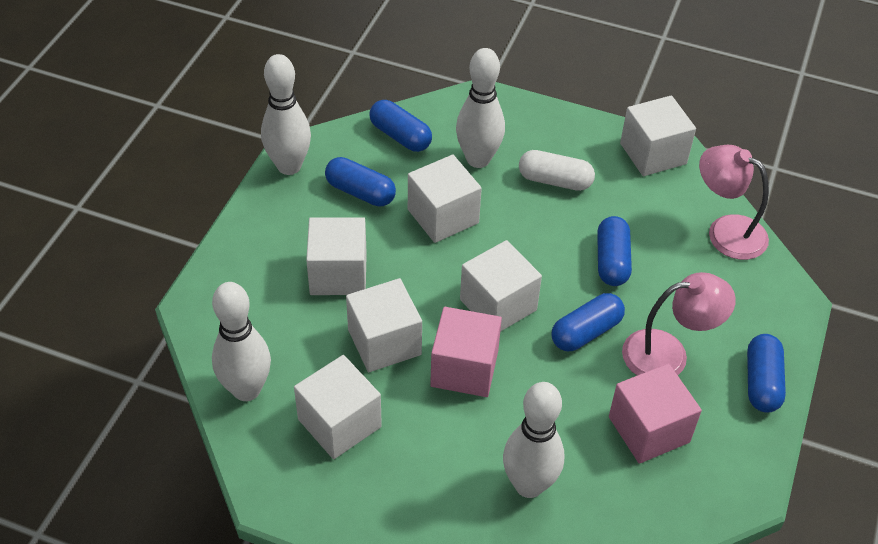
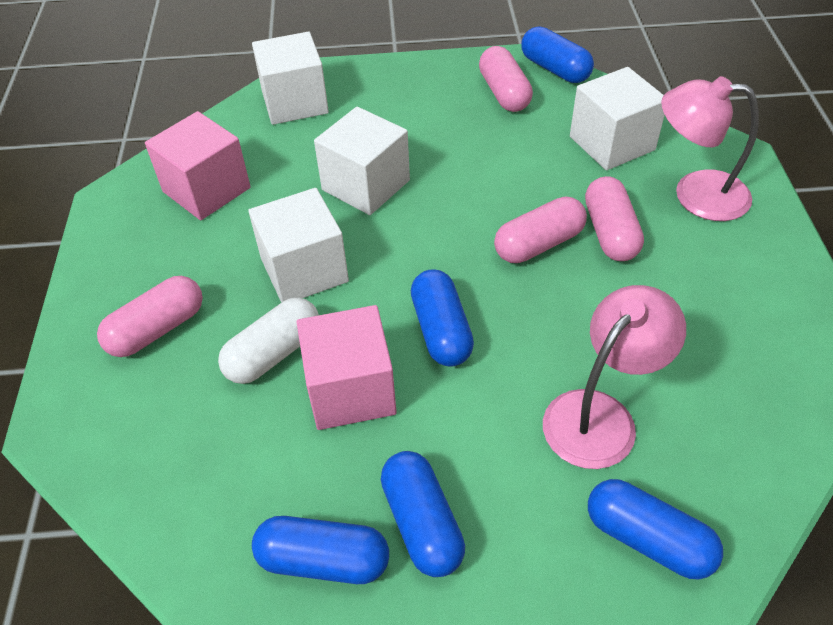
pink capsule: none = 0 -> [97,276,203,357] [479,46,533,112] [494,196,587,263] [585,176,644,261] = 4
white bowling pin: [212,282,271,401] [261,54,311,175] [456,48,505,168] [503,382,565,498] = 4 -> none = 0
white cube: [294,355,382,459] [306,217,367,295] [346,278,422,372] [408,155,482,243] [460,240,542,332] [620,95,696,176] = 6 -> [248,188,349,303] [252,32,329,125] [314,107,410,215] [570,67,665,171] = 4

